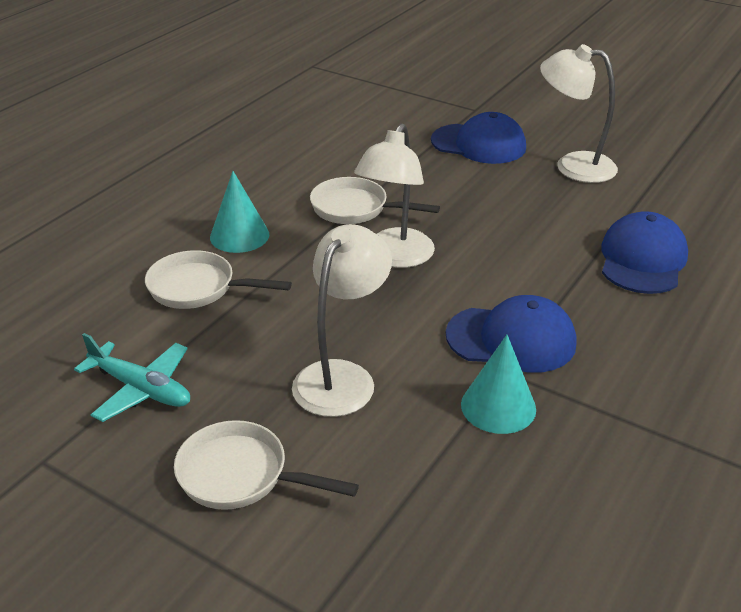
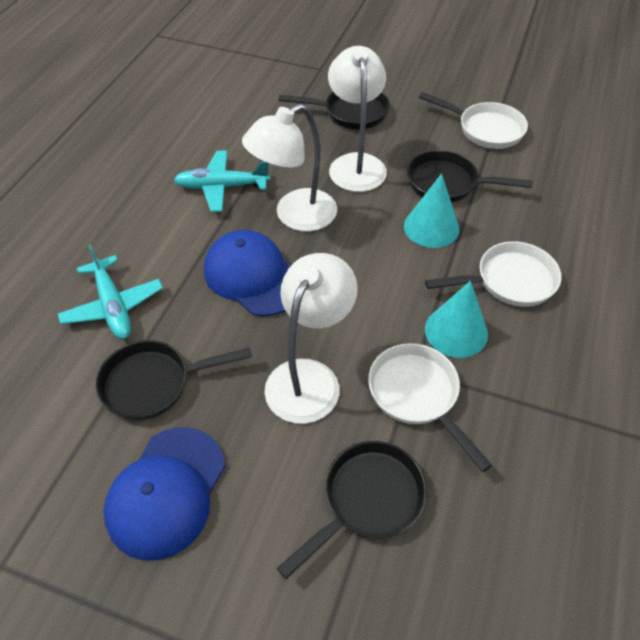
black pan: none = 0 -> [95,340,252,421] [277,441,427,579] [279,92,390,129] [407,150,533,202] = 4
blue cap: [431,112,526,164] [446,295,576,373] [601,211,688,294] = 3 -> [104,427,225,561] [204,230,291,316] = 2
turquoise plane: [74,333,190,422] = 1 -> [58,244,163,339] [174,151,270,212] = 2

